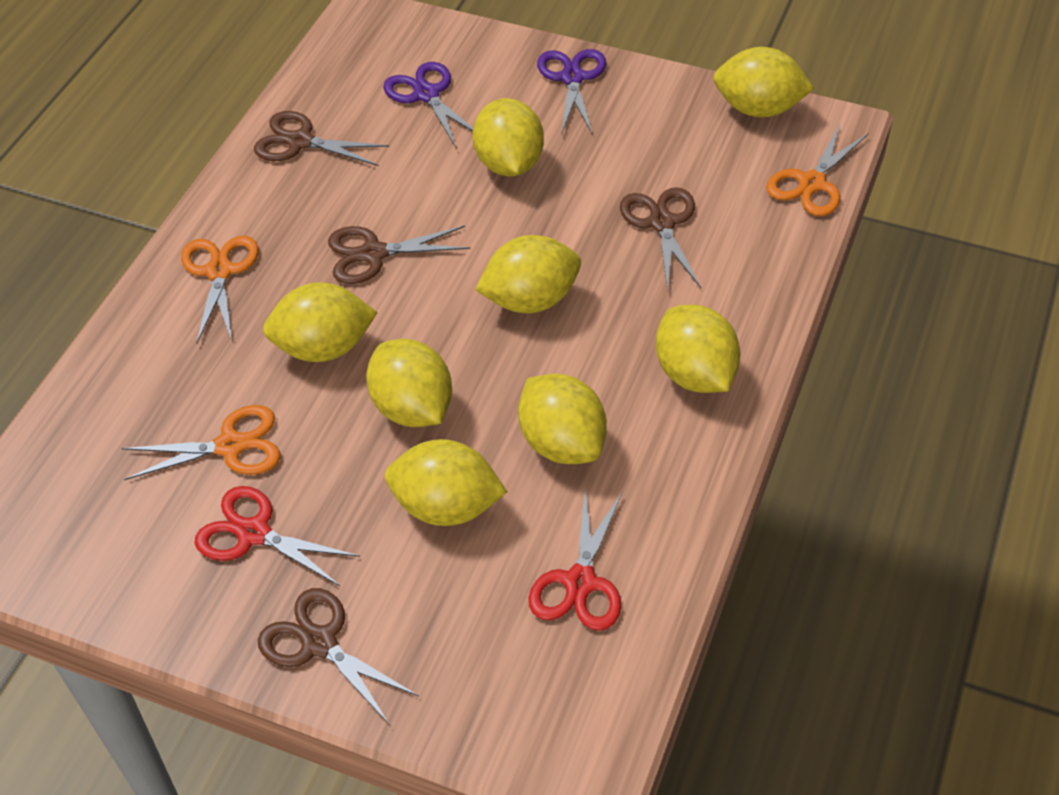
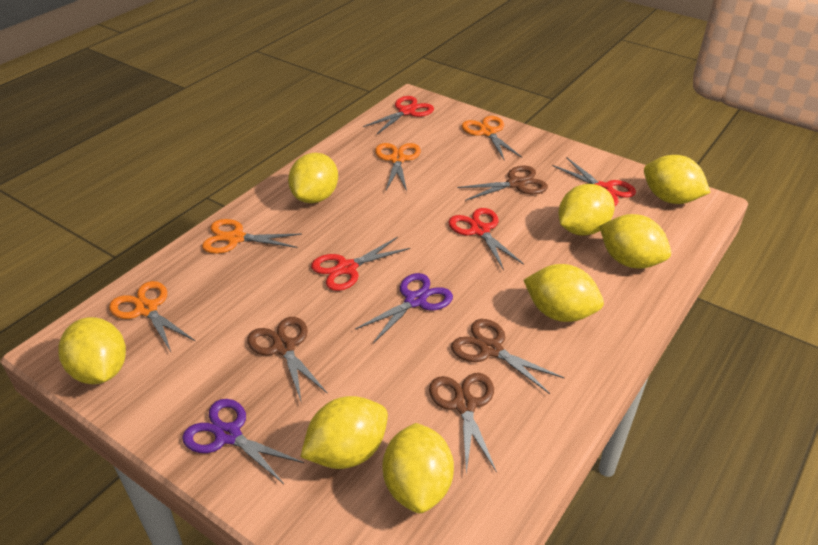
orange scissors: [122,405,281,480] [181,236,259,343] [766,124,869,216] = 3 -> [109,281,195,352] [202,219,302,254] [375,143,421,191] [462,116,522,161] = 4
red scissors: [195,486,360,586] [528,487,623,631] = 2 -> [311,237,410,291] [363,96,434,135] [448,208,524,270] [552,157,636,206] = 4

